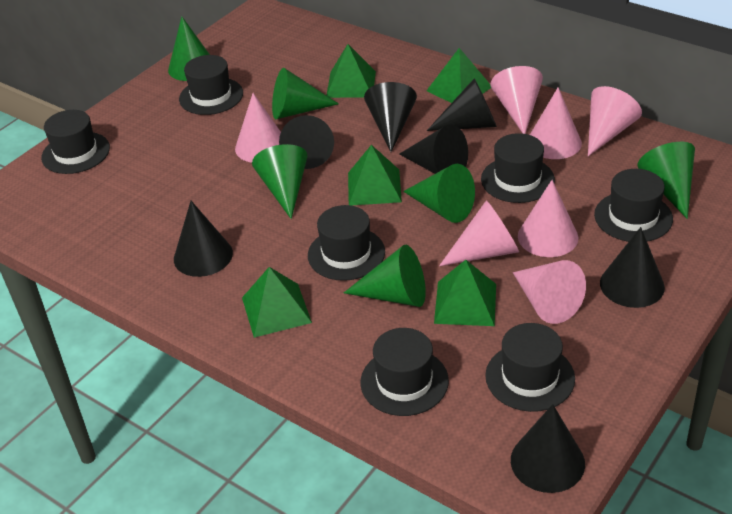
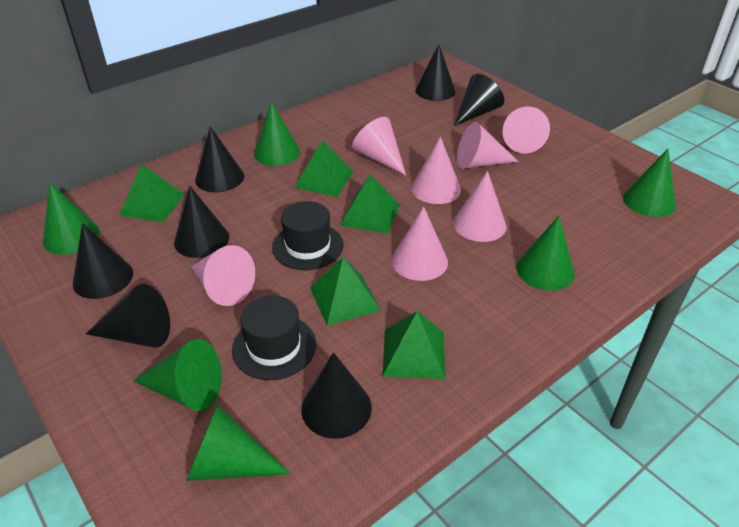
black hat: [41,110,110,174] [179,55,243,115] [308,205,385,281] [360,328,449,416] [481,133,555,203] [485,323,575,412] [594,169,673,242] = 7 -> [232,296,316,380] [272,201,344,270] = 2

